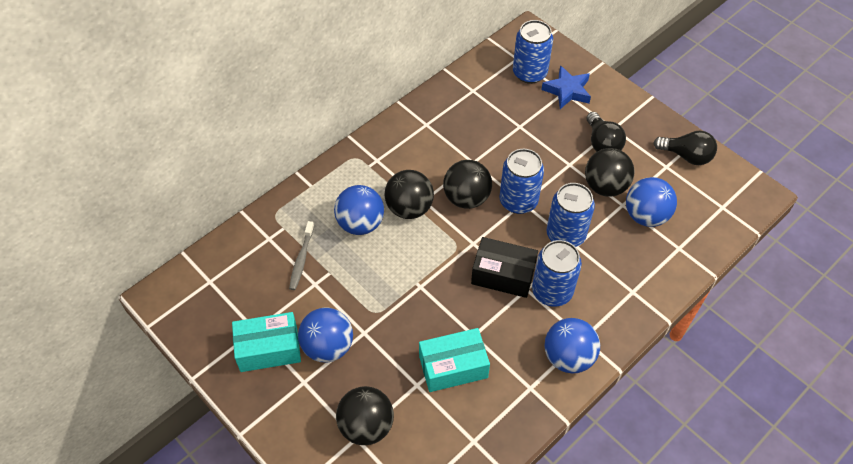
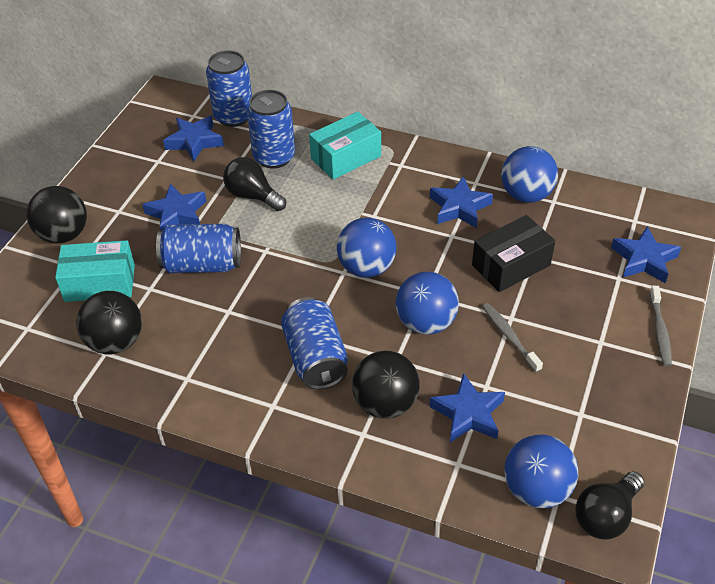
black ball: [336,386,394,445] [384,170,434,219] [443,160,492,209] [585,148,635,197] = 4 -> [26,186,87,244] [76,291,142,354] [352,351,420,419] = 3
blue star: [541,65,591,109] = 1 -> [142,184,206,230] [163,116,224,161] [429,373,505,442] [430,176,493,228] [611,226,681,283] = 5
grey toothbrush: [289,221,314,290] = 1 -> [482,303,543,373] [650,286,672,366] = 2

